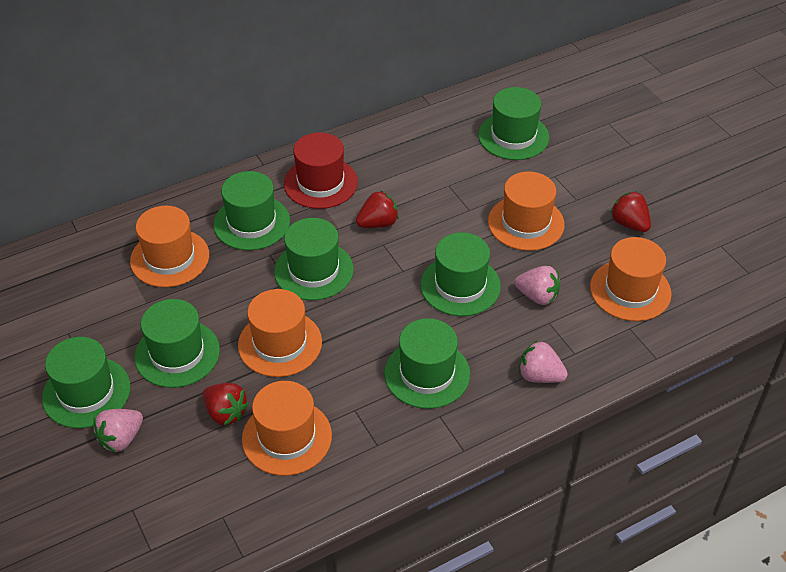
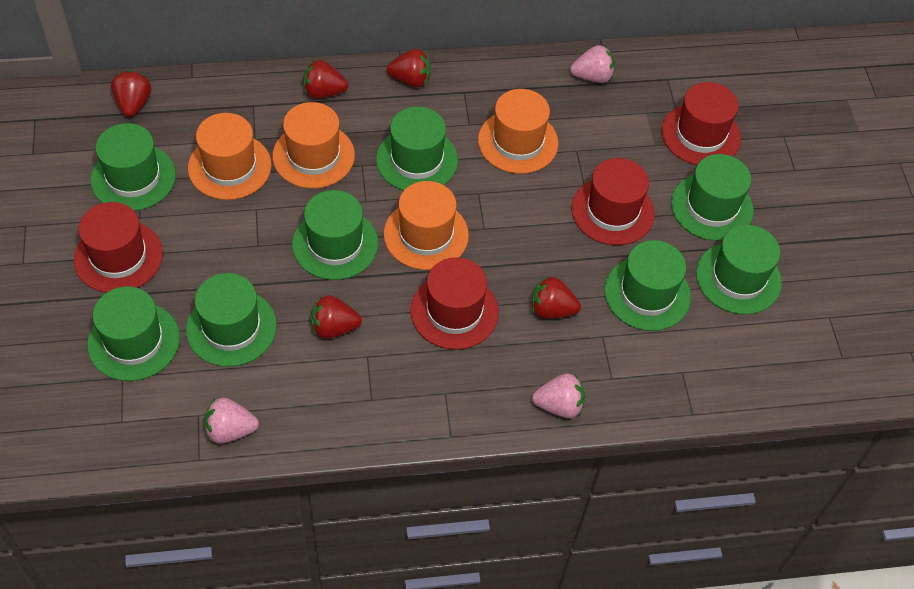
green hat: [42,337,131,428] [134,299,220,388] [213,171,290,250] [274,218,354,300] [384,318,470,409] [420,232,501,316] [478,87,549,160] = 7 -> [87,286,180,381] [90,123,176,211] [186,273,277,367] [292,190,378,280] [376,107,458,191] [604,240,691,331] [671,154,754,241] [696,225,782,315] = 8
orange hat: [130,206,209,287] [238,289,322,377] [242,381,332,476] [488,171,565,251] [590,237,672,321] = 5 -> [188,113,272,200] [272,102,355,189] [384,181,469,270] [478,89,559,174] = 4
red hat: [284,132,358,209] = 1 -> [74,202,163,293] [410,257,499,350] [571,158,655,245] [661,82,741,165] = 4
red strawberry: [202,383,249,425] [356,191,399,228] [610,191,651,232] = 3 -> [111,71,151,117] [303,60,348,99] [311,295,362,339] [387,49,431,88] [532,276,581,319] = 5

